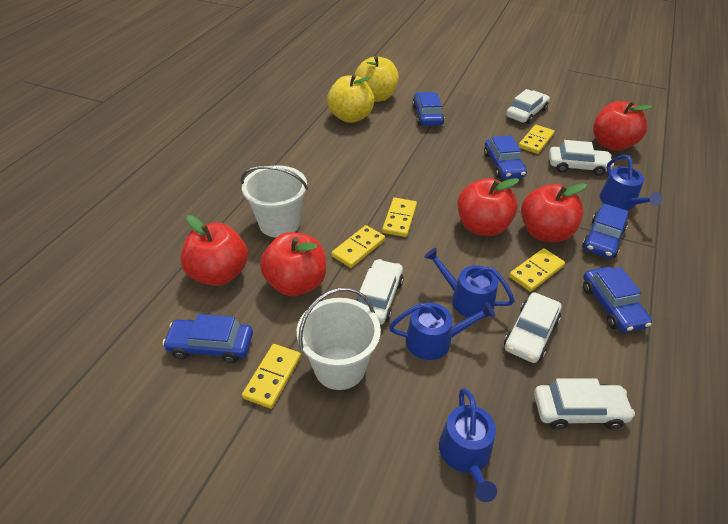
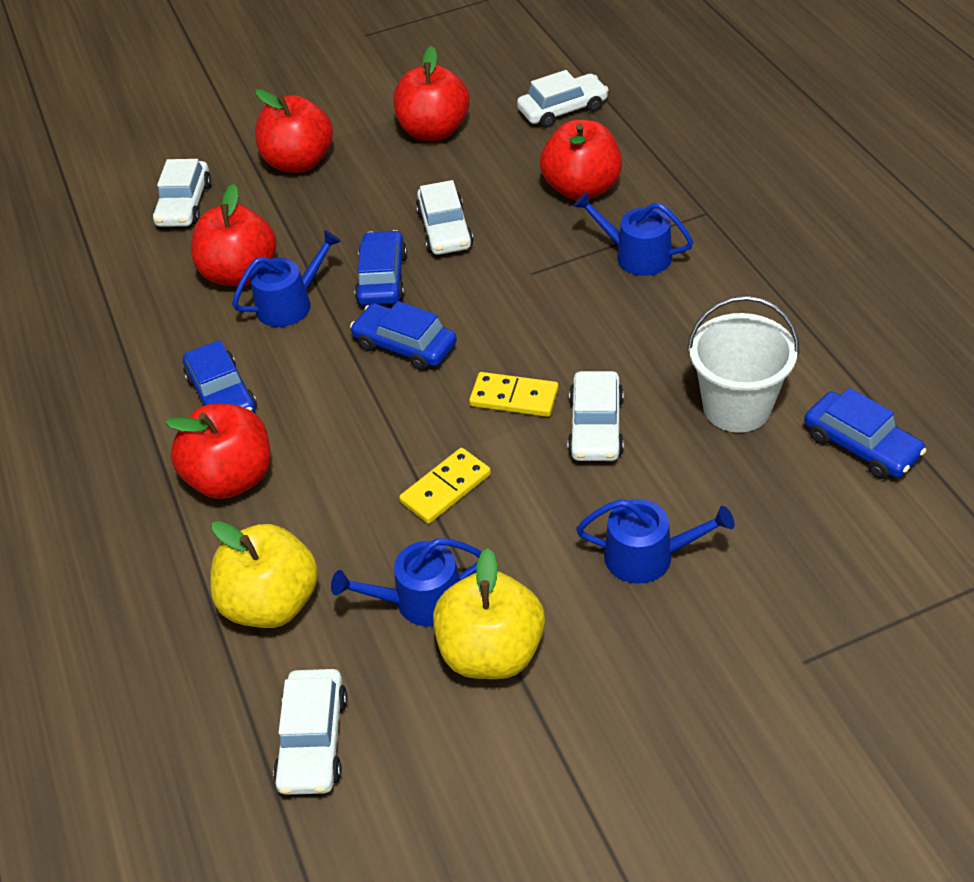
blue car: [162,314,253,363] [412,92,444,126] [484,135,527,179] [582,204,629,259] [583,267,652,333] = 5 -> [183,340,257,413] [350,301,457,371] [355,230,407,306] [804,388,927,479] = 4
white bucket: [241,165,308,238] [297,287,381,390] = 2 -> [687,296,799,433] = 1
yellow domino: [242,344,301,409] [332,225,385,268] [382,198,417,237] [509,248,565,292] [519,125,554,154] = 5 -> [399,448,491,524] [469,372,559,417] = 2

